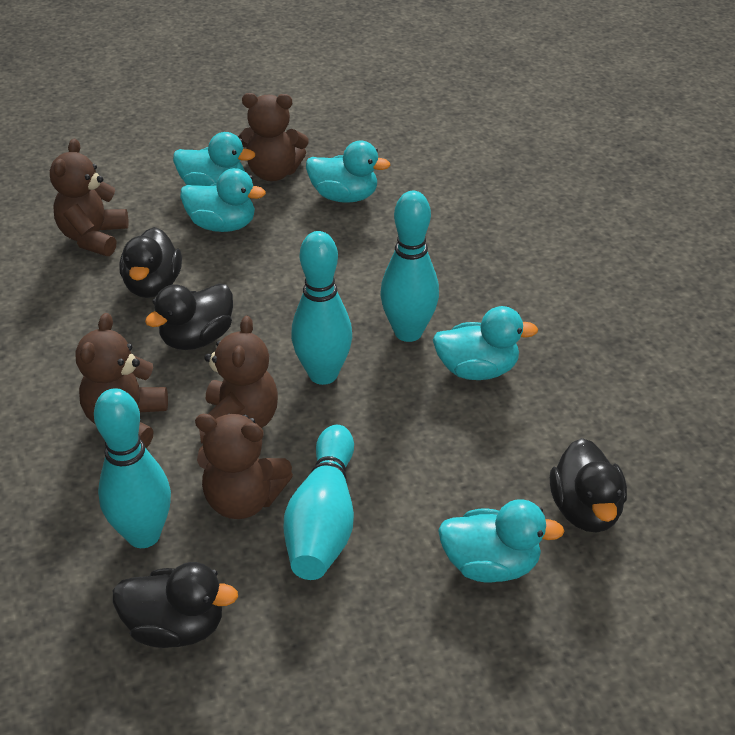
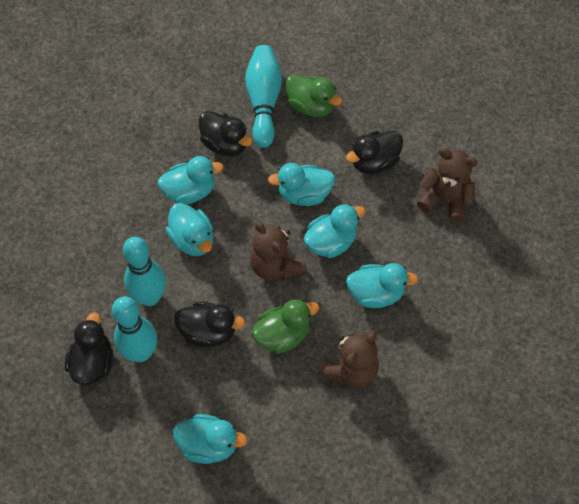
brown teddy bear: [50,139,129,256] [75,313,168,448] [195,414,293,519] [199,316,278,444] [238,93,308,181] = 5 -> [250,221,307,281] [318,331,379,388] [417,148,478,223] = 3
green duck: none = 0 -> [252,299,319,354] [286,74,342,117] = 2
turquoise bowling pin: [94,388,171,548] [284,425,354,580] [291,231,352,385] [380,191,439,342] = 4 -> [112,296,157,362] [123,237,166,306] [245,45,282,148] = 3
turquoise duck: [173,132,255,186] [180,168,266,232] [306,140,391,203] [433,306,538,380] [438,499,564,583] = 5 -> [158,156,224,204] [166,203,213,256] [173,414,248,464] [268,163,335,206] [304,204,366,258] [346,263,418,308] = 6

